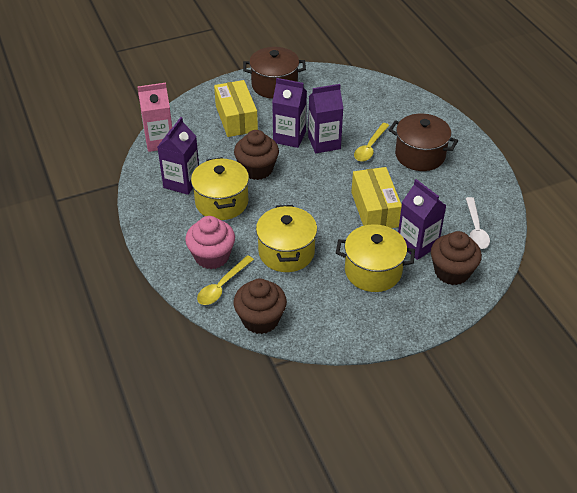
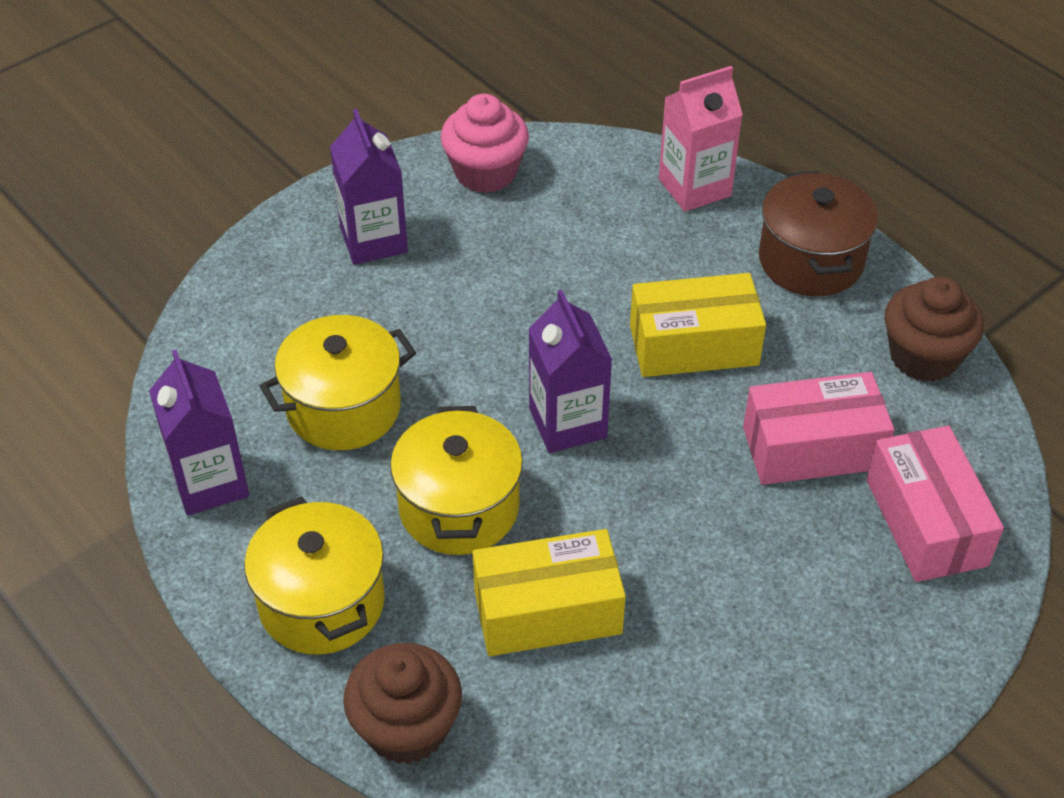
brown cupcake: [234,130,279,180] [234,279,287,334] [431,231,482,285] = 3 -> [343,643,462,764] [885,277,984,382] = 2
brown pot: [243,47,306,99] [389,114,458,171] = 2 -> [759,171,878,296] = 1
pink box: none = 0 -> [743,372,894,485] [866,426,1004,582] = 2
purple carton: [157,117,199,195] [272,78,307,148] [308,84,344,153] [398,179,446,260] = 4 -> [149,350,249,516] [330,109,408,265] [529,290,612,453] = 3
white spoon: [466,197,490,249] = 1 -> none = 0
yellow spoon: [197,255,254,305] [354,123,389,162] = 2 -> none = 0

